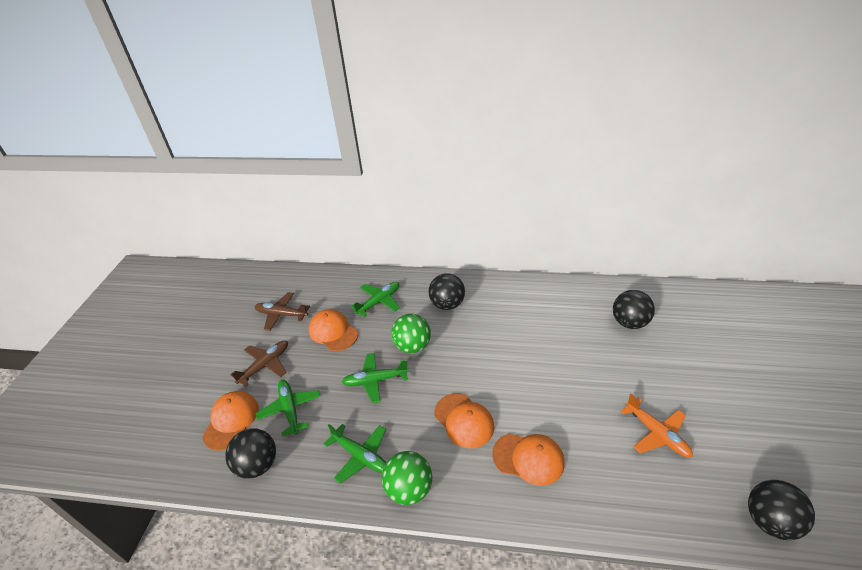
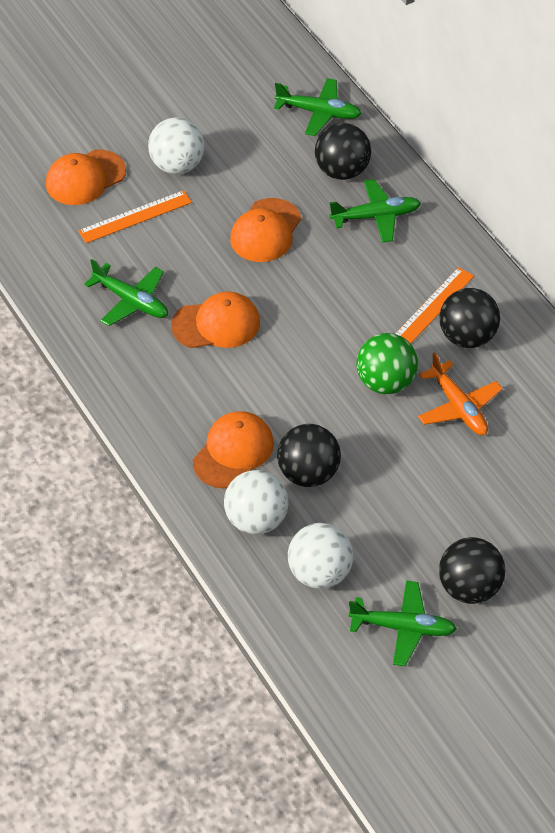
brown plane: [231,341,288,387] [255,292,310,331] = 2 -> none = 0
green ball: [382,451,432,505] [391,314,431,353] = 2 -> [356,333,418,394] = 1
orange ruler: none = 0 -> [78,190,192,243] [395,267,474,343] = 2
white ball: none = 0 -> [148,118,204,174] [224,470,288,535] [288,523,353,589] = 3

